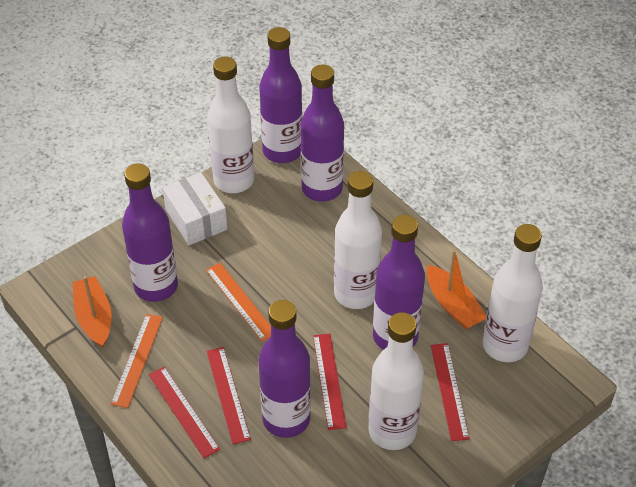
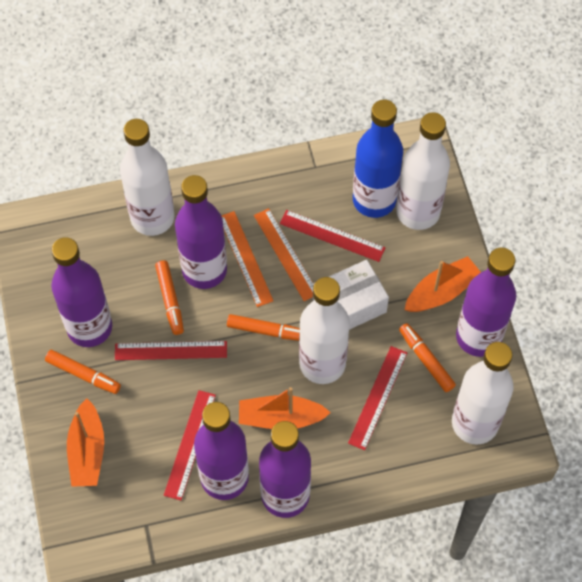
blue bottle: none = 0 -> [353,99,403,218] = 1
orange boat: [73,276,112,348] [426,250,486,330] = 2 -> [67,398,104,487] [239,387,331,429] [404,256,481,312] = 3
orange marker: none = 0 -> [45,350,121,394] [155,260,184,335] [227,314,300,341] [399,323,456,392] = 4

